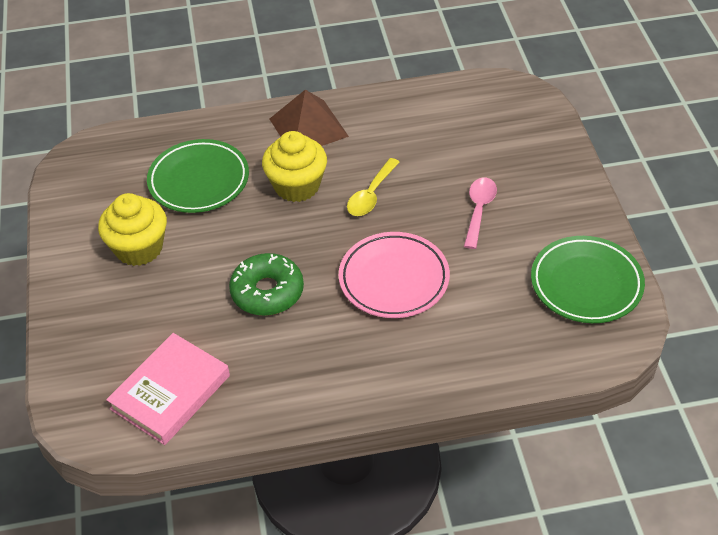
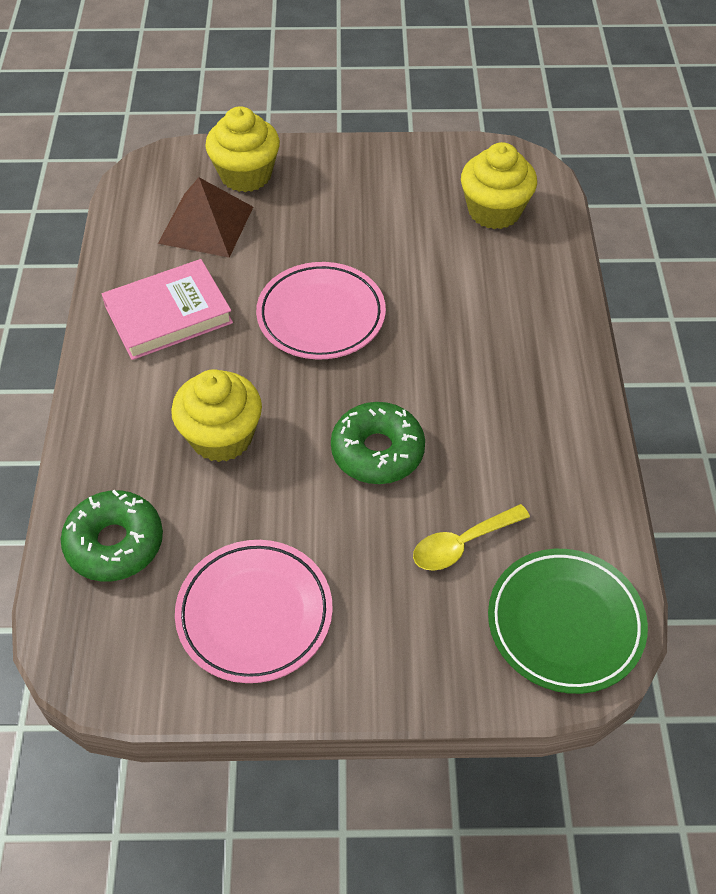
green donut: [229,253,304,316] = 1 -> [61,490,163,582] [331,402,425,484] = 2
green plate: [147,139,249,213] [531,236,645,323] = 2 -> [488,549,648,694] = 1
pink plate: [339,232,450,318] = 1 -> [175,540,333,683] [256,262,386,359] = 2
pink spoon: [464,177,497,249] = 1 -> none = 0
yellow cupcake: [98,193,167,266] [262,131,327,202] = 2 -> [171,369,262,462] [205,106,280,192] [461,142,537,229] = 3

